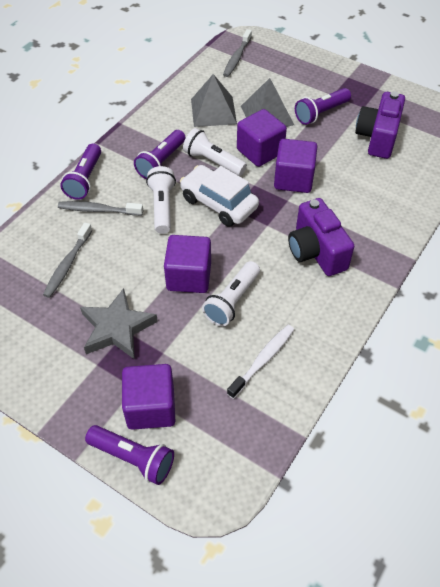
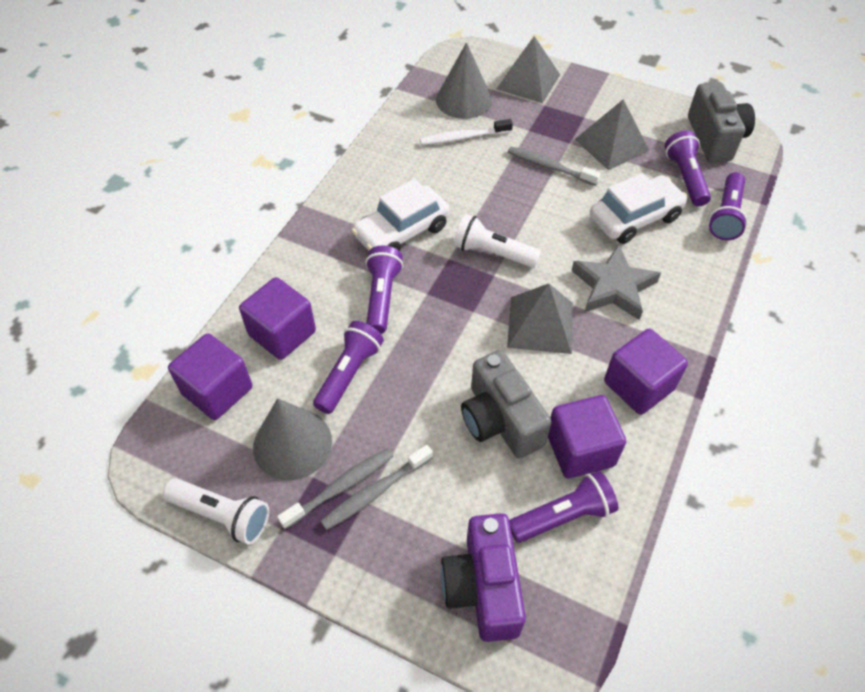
grey camera: none = 0 -> [461,350,552,458] [688,82,755,162] = 2
grey cone: none = 0 -> [253,398,332,481] [436,42,492,119] = 2
grey pyramid: [191,74,237,127] [241,78,294,127] = 2 -> [497,36,560,103] [507,284,573,354] [575,100,649,170] = 3
purple camera: [288,198,354,276] [355,91,405,159] = 2 -> [441,513,526,642] = 1
purple flashlight: [60,143,101,200] [85,425,174,485] [134,130,185,179] [295,88,351,125] = 4 -> [313,321,384,414] [365,246,403,334] [509,471,618,543] [665,130,711,206] [709,172,748,240] = 5
white car: [180,165,259,227] = 1 -> [351,178,450,251] [590,173,688,244] = 2
white flashlight: [146,166,176,234] [183,128,247,176] [202,261,260,326] = 3 -> [163,478,269,545] [454,214,541,268] = 2

